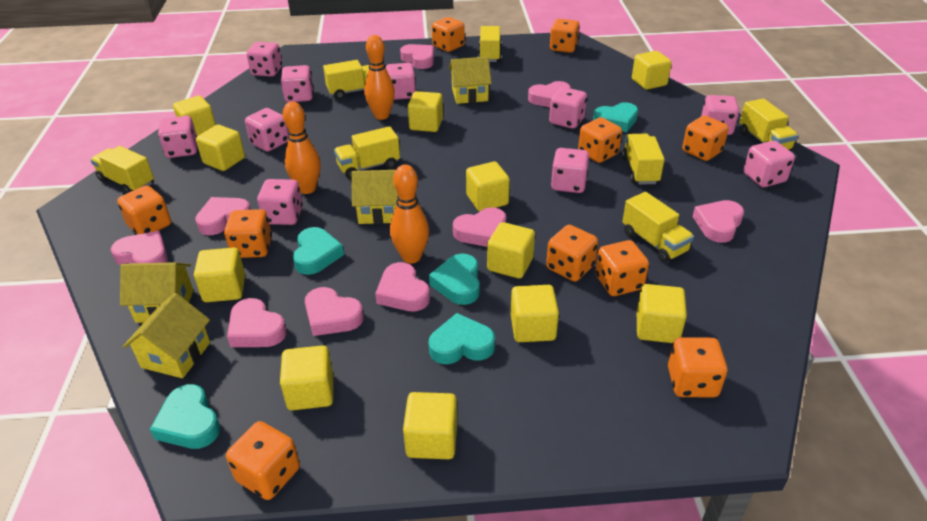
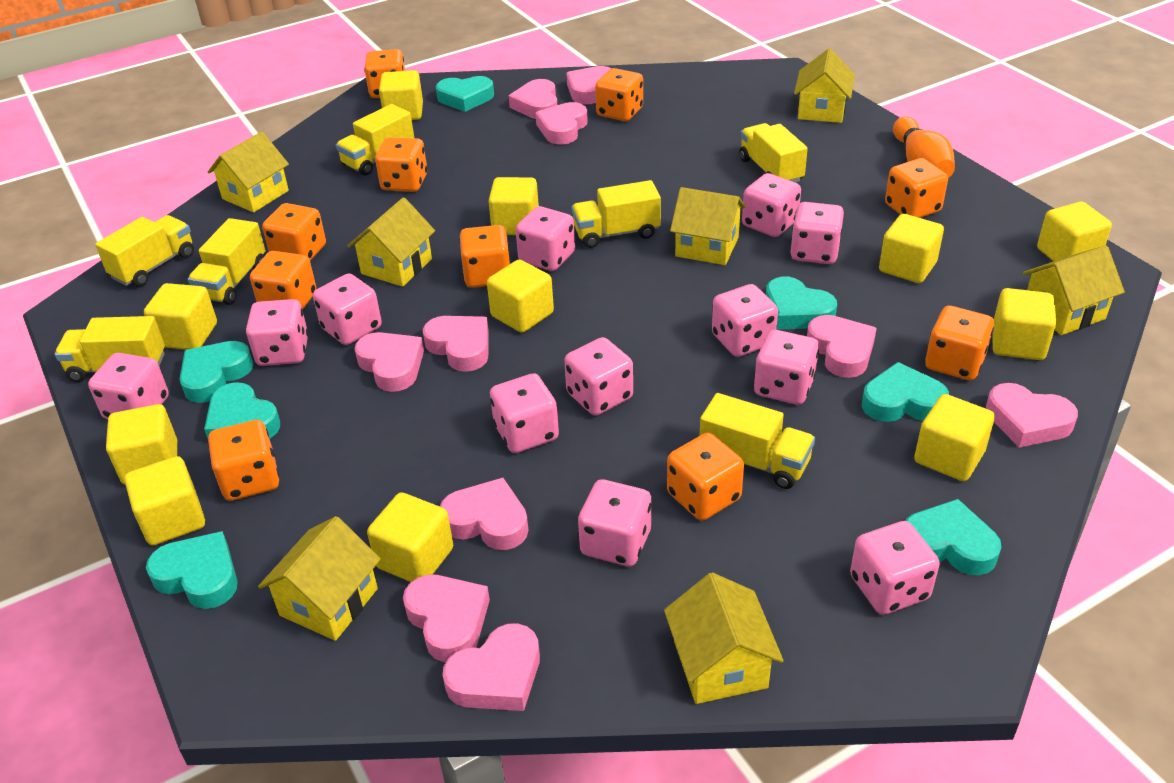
orange bowling pin: [283,102,321,194] [364,35,395,120] [390,165,429,263] = 3 -> [893,116,955,178] = 1
pink dice: [158,116,197,158] [245,108,289,152] [246,42,282,77] [257,179,303,225] [281,65,314,102] [386,63,416,100] [549,87,587,129] [551,148,589,193] [701,95,739,135] [743,141,795,187] = 10 -> [88,353,169,419] [246,299,308,366] [313,274,382,345] [490,373,559,453] [516,206,575,271] [564,337,633,416] [578,479,651,566] [712,284,778,357] [742,173,801,237] [754,330,819,405] [790,202,844,264] [850,521,940,615] = 12
pink heart: [110,231,168,265] [195,197,251,235] [227,298,287,347] [305,287,364,336] [375,262,430,311] [400,44,434,69] [453,207,506,247] [528,81,571,107] [693,200,744,243] = 9 -> [355,332,424,392] [403,575,490,662] [423,316,489,372] [440,478,529,550] [443,623,540,711] [509,79,557,119] [535,102,588,145] [566,66,611,104] [807,315,877,378] [986,383,1078,448] = 10
turquoise heart: [150,384,220,449] [293,227,344,275] [428,313,495,364] [429,253,480,305] [593,102,638,132] = 5 -> [146,531,238,609] [180,341,253,403] [204,382,280,439] [436,76,494,112] [766,276,837,330] [862,362,949,422] [905,499,1002,575] = 7
yellow house: [120,262,194,323] [123,293,210,378] [351,170,398,224] [449,56,492,104] = 4 -> [208,131,289,213] [258,516,381,641] [348,197,435,287] [664,572,784,704] [670,187,746,265] [794,49,855,123] [1023,246,1125,335] = 7

